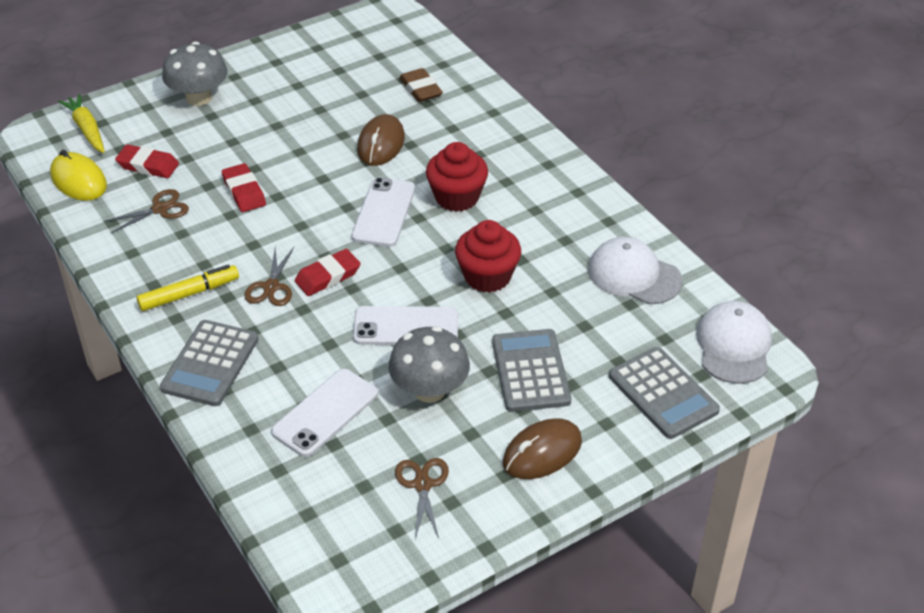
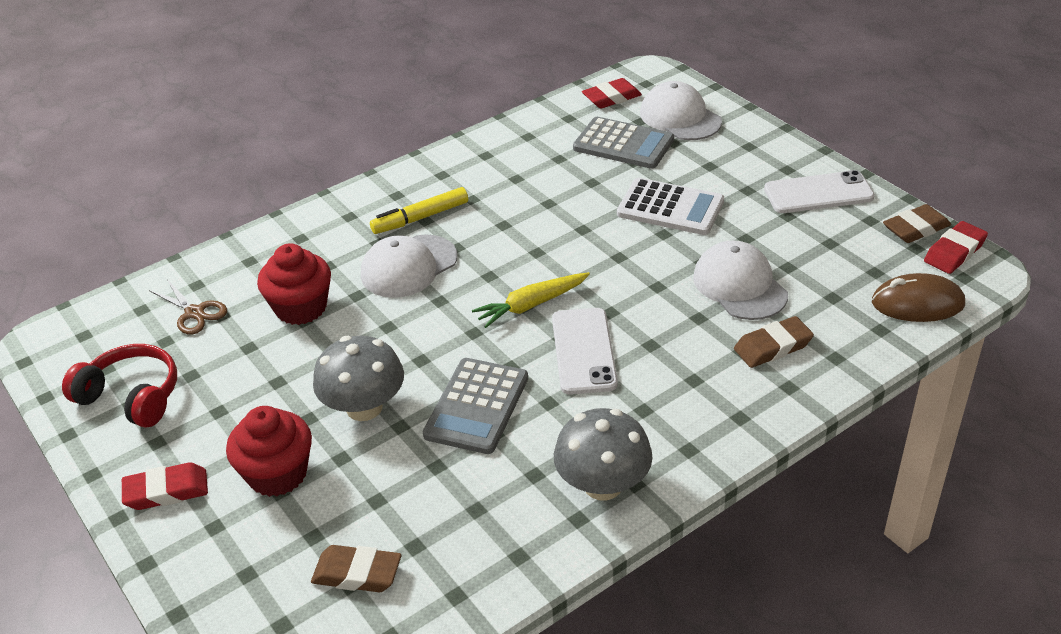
brown eraser: [399,68,443,102] = 1 -> [311,545,401,592] [734,316,814,368] [883,204,951,243] = 3
brown mouse: [357,114,405,166] [503,418,582,479] = 2 -> [872,273,965,322] = 1
brown scissors: [103,189,189,233] [244,247,294,306] [395,458,449,539] = 3 -> [149,279,227,335] = 1
grey calculator: [160,320,259,406] [492,329,571,412] [609,347,720,439] = 3 -> [423,358,528,454] [573,117,674,169] = 2
red headphones: none = 0 -> [62,344,177,428] = 1
white calculator: none = 0 -> [617,178,724,235] = 1
white cap: [588,237,683,304] [696,301,772,384] = 2 -> [361,235,457,298] [640,81,722,140] [693,241,788,320] = 3
white phone: [271,369,378,457] [351,177,415,247] [353,306,458,345] = 3 -> [552,308,618,395] [764,170,875,213] = 2
yellow mouse: [50,150,107,201] = 1 -> none = 0

